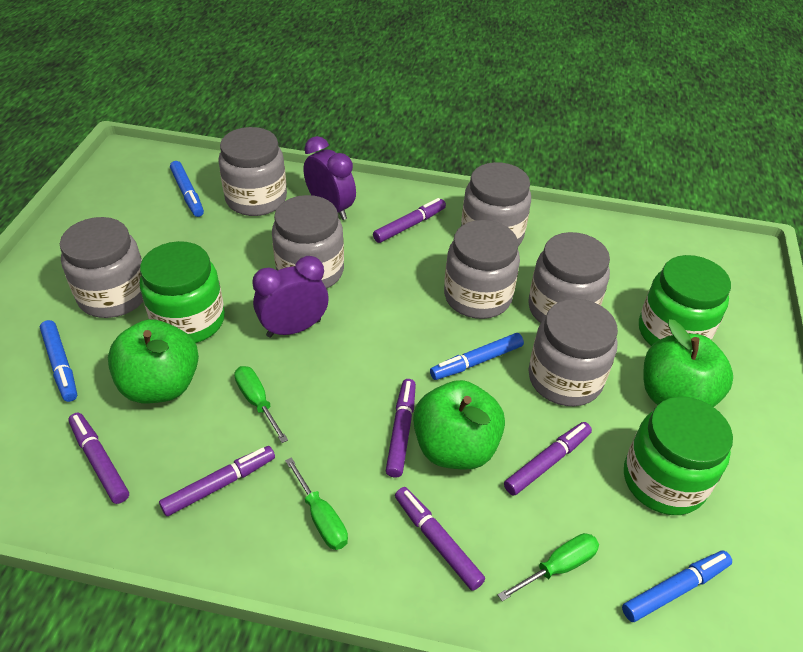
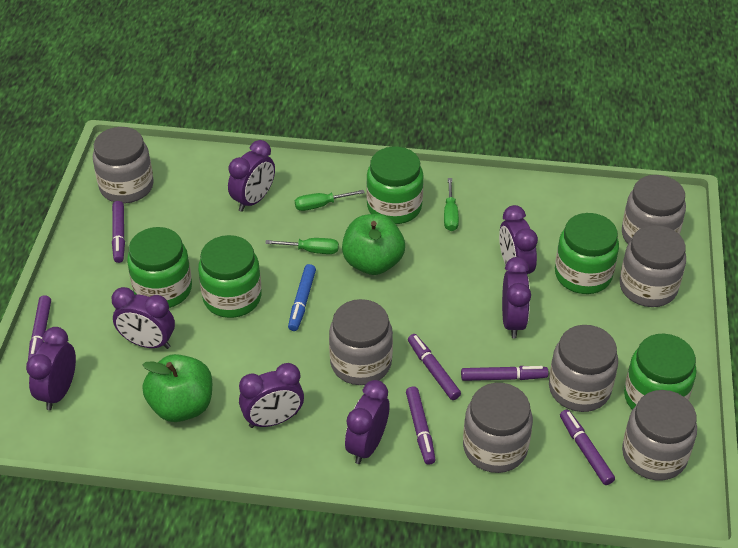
blue marker: [40,320,77,402] [170,161,204,217] [430,333,524,380] [622,551,732,622] = 4 -> [288,264,316,331] = 1
green apple: [108,319,199,403] [413,380,505,470] [643,319,733,407] = 3 -> [143,354,212,422] [342,214,405,275] = 2
green jar: [140,241,225,343] [624,397,733,515] [639,255,731,346] = 3 -> [127,227,192,308] [198,235,261,318] [366,146,423,224] [555,213,619,294] [624,334,696,410] = 5
purple clock: [252,256,329,338] [303,136,356,220] = 2 -> [26,327,76,410] [111,287,175,349] [228,140,275,212] [239,363,304,428] [345,380,390,464] [499,205,538,274] [502,257,531,338] = 7

